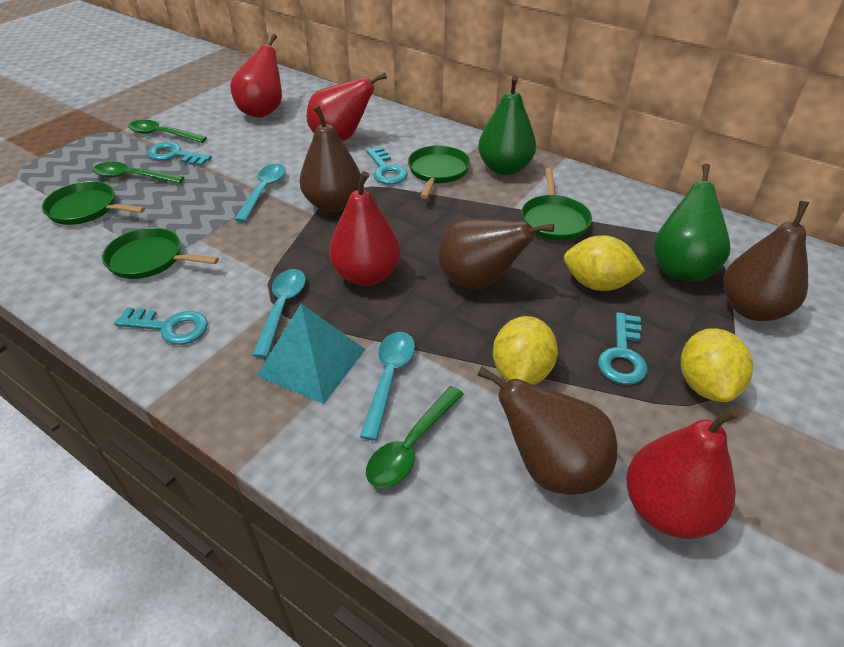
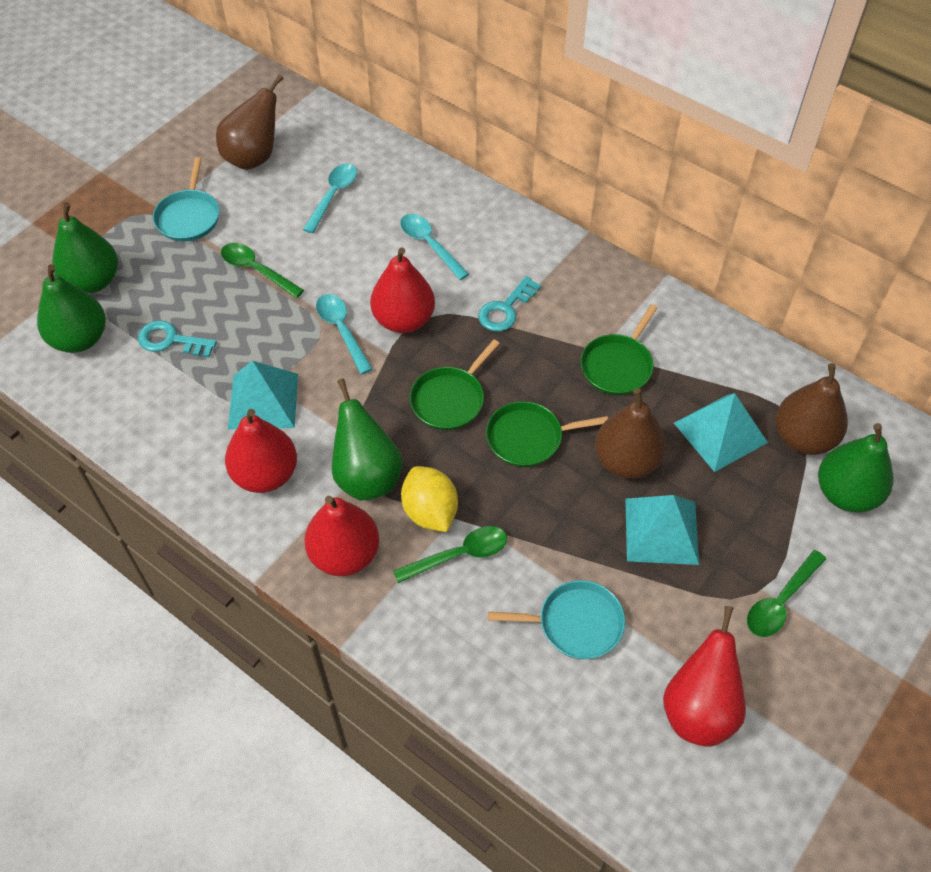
brown pear: [300,105,361,212] [438,218,554,289] [477,367,617,495] [724,201,810,321] = 4 -> [216,74,284,170] [595,388,666,479] [776,363,848,455] = 3
green pan: [42,181,145,225] [102,228,219,279] [408,145,470,199] [521,168,592,241] = 4 -> [410,339,500,430] [486,401,608,467] [580,304,657,395] = 3
green pear: [478,75,536,175] [653,163,731,281] = 2 -> [37,264,106,353] [52,202,118,293] [332,379,403,500] [818,423,894,512] = 4
turquoise key: [114,307,208,345] [147,142,212,166] [366,147,408,185] [598,312,648,385] = 4 -> [138,320,217,358] [478,276,541,332] = 2
turquoise pan: none = 0 -> [153,157,220,242] [488,580,625,659] = 2
turquoise pyramid: [257,304,365,404] = 1 -> [228,361,298,430] [625,495,699,565] [674,393,768,472] = 3
yellow lemon: [493,316,558,385] [564,235,645,291] [681,328,753,402] = 3 -> [401,466,458,532] = 1

